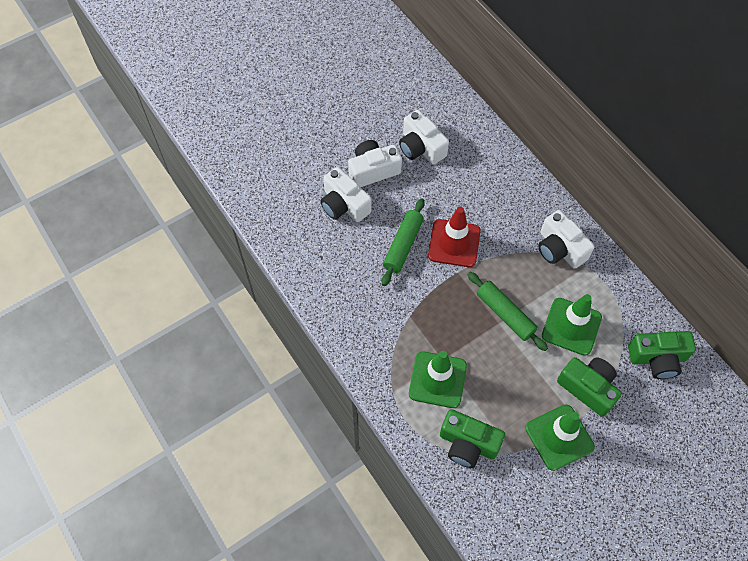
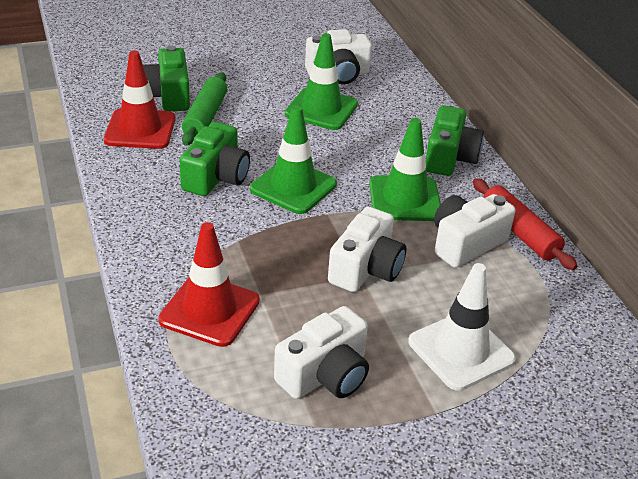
green rolling pin: [382,198,425,286] [467,272,548,351] = 2 -> [182,72,227,146] = 1
red rolling pin: none = 0 -> [473,178,577,270] = 1
red traffic cone: [428,207,481,267] = 1 -> [104,51,176,149] [158,222,260,347] = 2
white traffic cone: none = 0 -> [408,263,516,391] = 1

